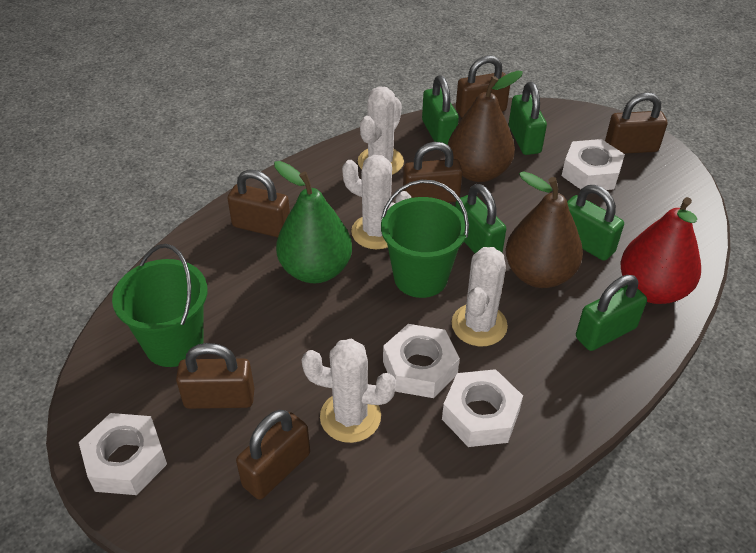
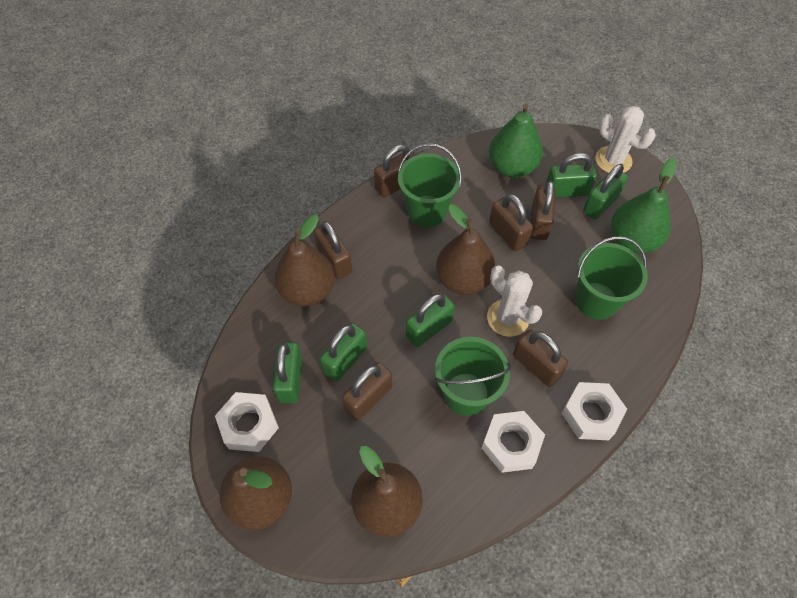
brown pear: [448,71,523,182] [506,171,583,288] = 2 -> [220,456,292,530] [275,215,335,306] [351,446,423,537] [436,204,495,295] = 4
green bucket: [112,244,207,367] [381,180,469,298] = 2 -> [398,143,462,227] [435,337,512,416] [575,236,648,320] = 3
green pear: [274,161,352,283] = 1 -> [489,104,543,178] [611,158,676,254] = 2
red pear: [621,197,701,304] = 1 -> none = 0
white cactus: [302,339,396,443] [342,155,411,249] [358,87,404,175] [452,247,508,346] = 4 -> [487,266,542,337] [595,106,656,173] = 2
white nut: [79,413,167,495] [383,324,460,398] [442,369,523,447] [562,139,625,190] = 4 -> [215,392,279,452] [482,411,545,473] [562,382,627,440] = 3

